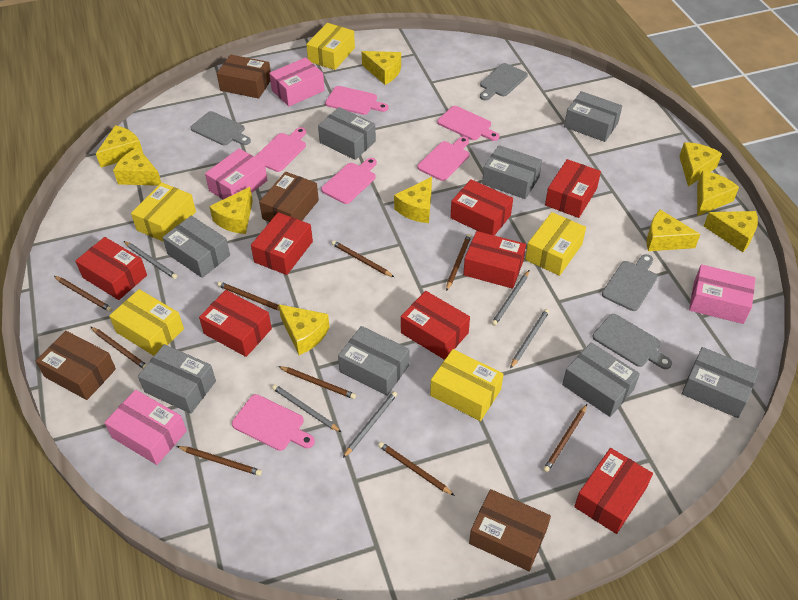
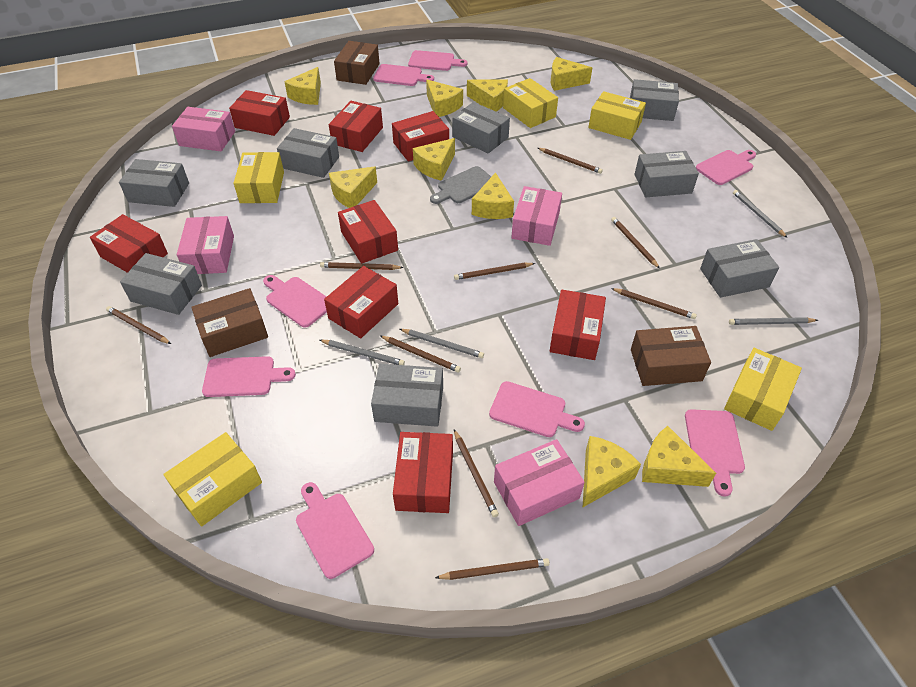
brown box: [36,331,116,400] [217,54,271,99] [259,172,319,222] [469,489,551,571] = 4 -> [191,288,268,357] [334,41,380,85] [631,326,711,386] = 3
grey cutting board: [190,111,251,145] [480,63,528,100] [593,314,672,369] [602,254,657,311] = 4 -> [430,166,491,204] = 1
grey pencil: [124,241,177,279] [272,384,341,432] [343,391,397,458] [492,270,529,326] [510,309,549,369] = 5 -> [320,340,405,365] [400,329,484,358] [729,317,818,325] [733,190,787,238] = 4
pink cutting board: [232,394,315,451] [255,127,306,172] [321,158,377,204] [325,86,388,115] [417,137,469,181] [437,106,499,141] = 6 -> [202,356,296,397] [263,275,327,328] [296,482,374,579] [373,64,434,86] [408,50,467,71] [489,381,585,437] [685,409,745,497] [696,150,756,185] = 8
yellow cheese: [96,125,143,167] [113,147,161,186] [209,187,253,234] [278,304,330,355] [362,51,401,85] [394,177,432,223] [647,210,700,251] [679,142,722,187] [697,171,739,216] [704,211,758,252] = 10 -> [285,67,321,105] [329,167,377,208] [413,138,455,181] [426,80,463,117] [467,80,508,112] [472,172,514,219] [551,57,592,91] [583,436,641,507] [642,426,716,487] = 9

